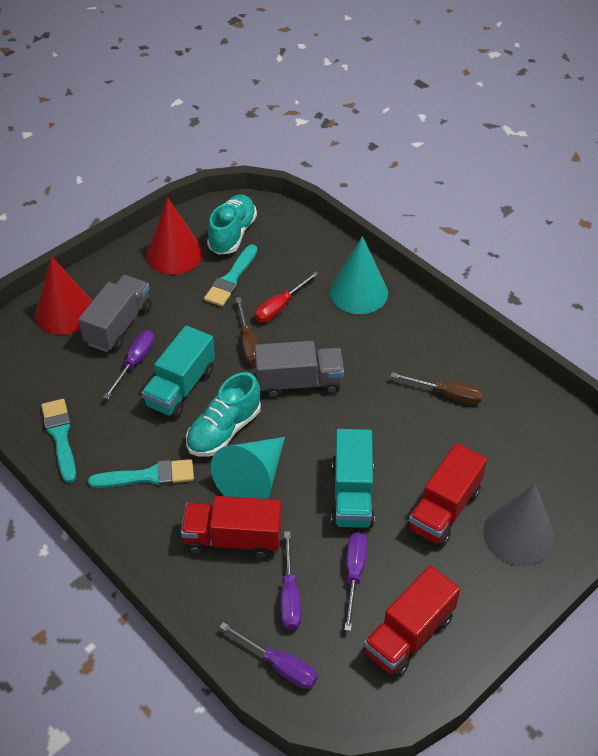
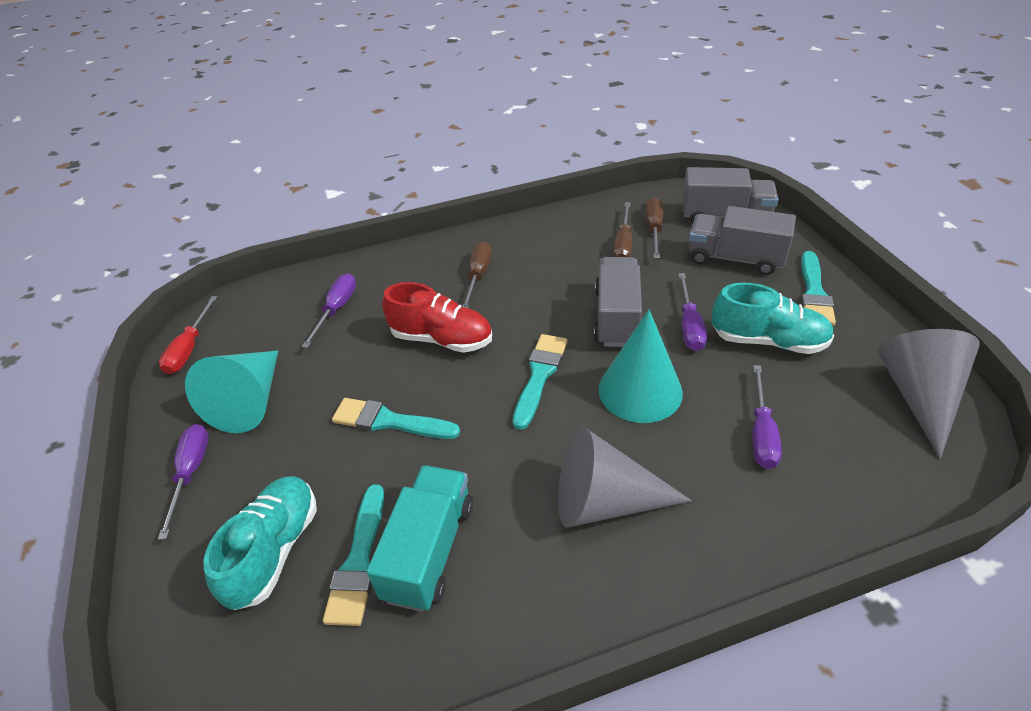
brown screwdriver: [236,297,259,365] [390,372,483,404] = 2 -> [462,242,492,308] [613,202,632,257] [645,197,663,259] = 3
grey cone: [483,483,555,566] = 1 -> [558,428,692,528] [878,329,980,459] = 2
grey truck: [78,275,152,352] [255,341,344,398] = 2 -> [594,257,642,347] [683,167,778,223] [689,206,796,275] = 3
red cone: [35,256,92,335] [146,197,203,275] = 2 -> none = 0
red shoe: none = 0 -> [382,282,492,353] = 1
red truck: [181,496,282,558] [363,565,460,678] [407,443,487,546] = 3 -> none = 0
turquoise brush: [41,399,76,483] [88,459,194,488] [204,244,258,307] = 3 -> [323,484,384,626] [332,398,460,439] [513,334,567,430] [801,251,836,326] = 4
turquoise truck: [141,325,215,418] [331,429,375,528] = 2 -> [367,465,473,612] = 1

